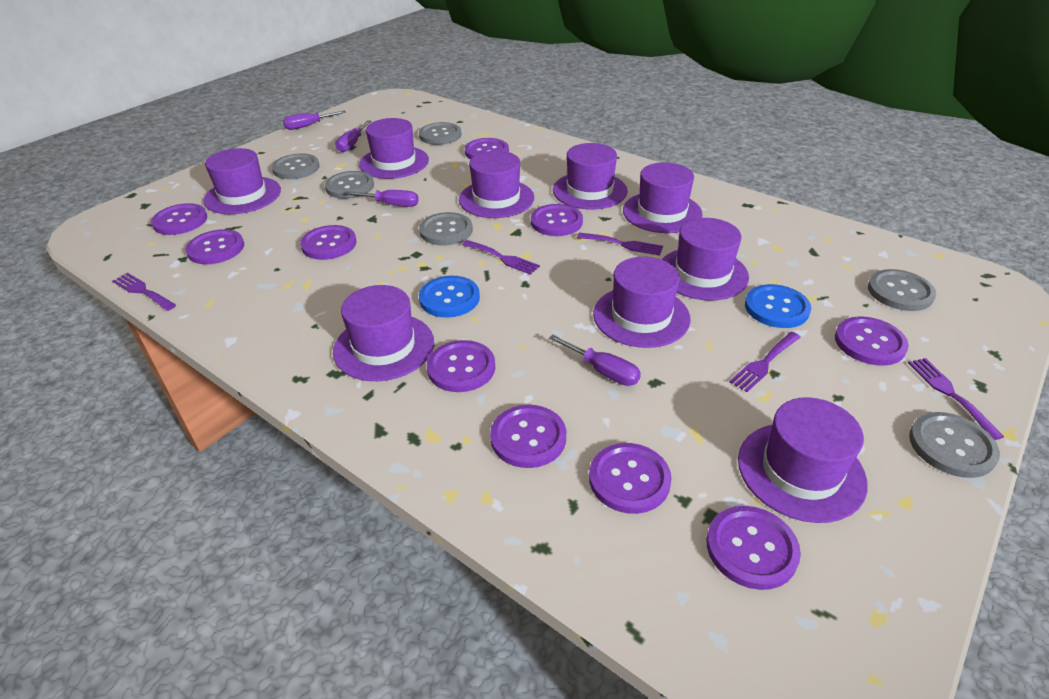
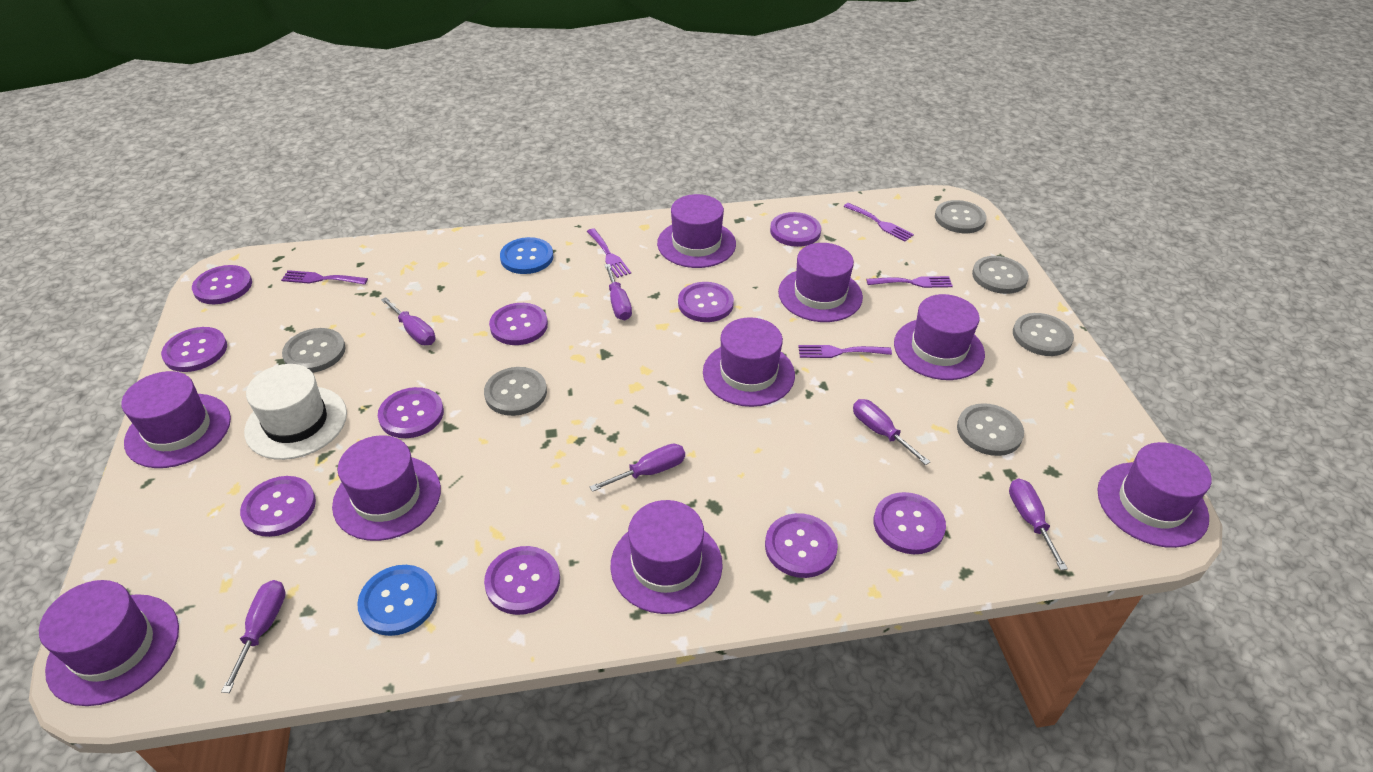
purple screwdriver: [283,110,346,130] [335,120,371,152] [345,190,419,207] [549,334,641,386] = 4 -> [221,580,286,693] [381,297,436,345] [589,444,685,492] [605,264,632,320] [853,399,930,465] [1009,478,1068,570] = 6
white hat: none = 0 -> [244,364,347,460] = 1

